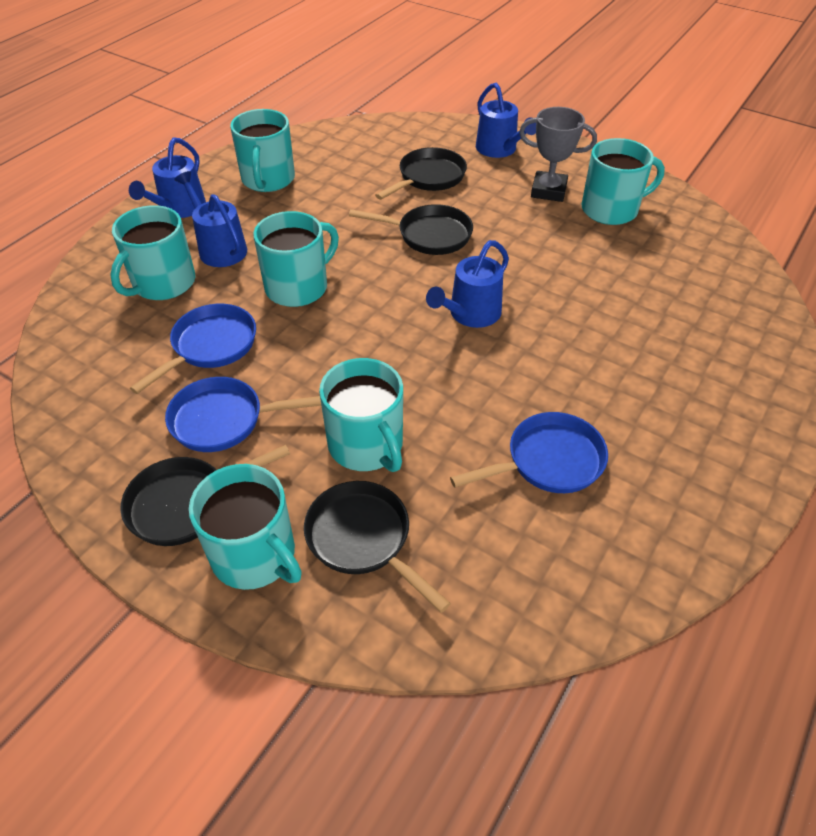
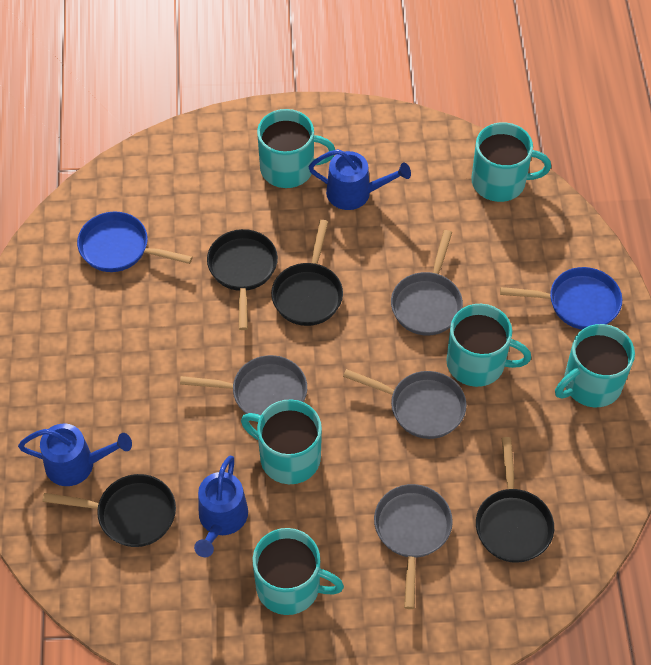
blue pan: [130,304,256,394] [165,377,321,452] [450,412,608,493] = 3 -> [77,212,192,272] [500,267,622,330] = 2
blue watering can: [129,137,206,218] [174,171,247,267] [426,240,509,328] [476,83,536,158] = 4 -> [18,424,132,486] [194,456,248,557] [309,149,411,210] = 3
grey pan: none = 0 -> [180,355,307,415] [343,369,466,439] [374,484,453,609] [391,230,463,336] = 4
grey trophy: [519,107,597,202] = 1 -> none = 0

